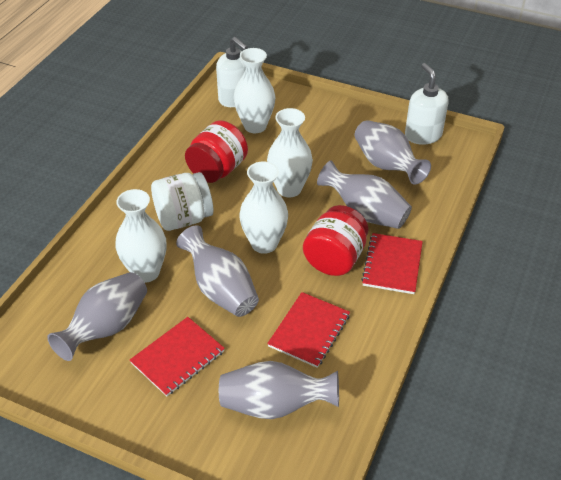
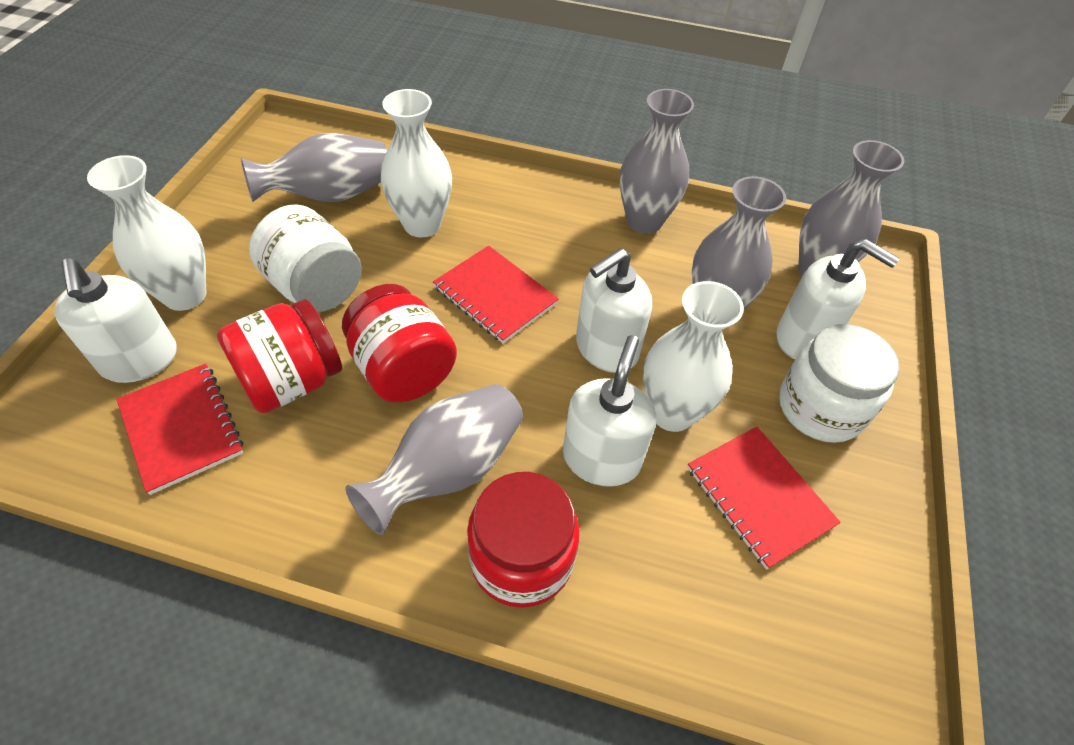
red jar: [185,120,248,183] [303,205,369,276] = 2 -> [217,299,342,413] [342,284,457,402] [467,472,580,608] = 3
white jar: [151,172,213,231] = 1 -> [249,204,362,312] [779,324,900,443] = 2
white soap dispenser: [216,37,248,107] [405,63,449,145] = 2 -> [54,258,177,383] [563,335,656,487] [576,248,652,373] [776,239,900,359] = 4
white vase: [115,189,166,283] [233,48,275,133] [239,161,288,254] [267,108,313,198] = 4 -> [87,155,207,311] [381,89,452,237] [643,281,744,432] = 3

